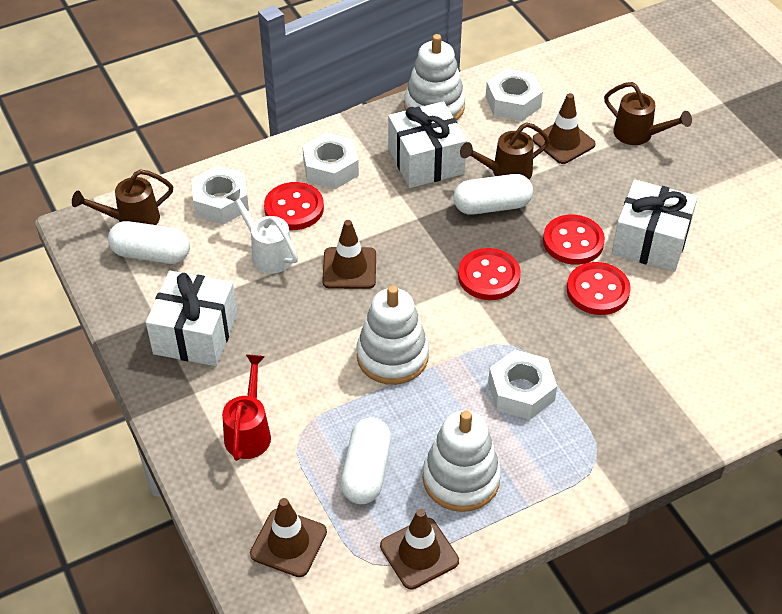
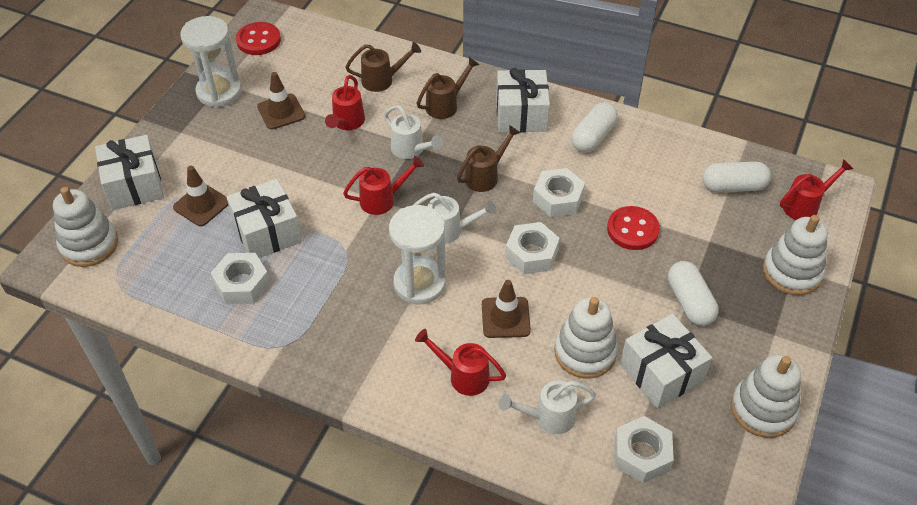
brown traffic cone: [250,498,327,577] [322,220,376,289] [380,509,459,590] [533,93,596,164] = 4 -> [173,166,228,226] [257,72,305,130] [482,280,531,338] = 3
red button: [264,182,324,230] [458,248,521,300] [543,215,605,265] [567,262,631,315] = 4 -> [236,22,281,55] [607,206,660,250] = 2
red watering can: [222,355,271,461] = 1 -> [325,75,365,130] [343,156,424,215] [415,329,506,396] [780,159,853,220] = 4
white gift: [146,271,237,366] [388,101,467,188] [612,179,698,272] = 3 -> [95,135,164,210] [226,179,302,258] [496,68,550,132] [620,314,712,409] = 4
white hourglass: none = 0 -> [180,16,242,108] [389,205,446,304] = 2
white stacking toy: [357,285,429,385] [404,34,465,120] [423,410,501,512] = 3 -> [53,187,118,267] [554,297,618,378] [731,355,801,438] [763,215,828,295] = 4
white watering can: [226,189,298,273] = 1 -> [384,105,443,159] [413,193,496,244] [499,381,596,434] = 3

